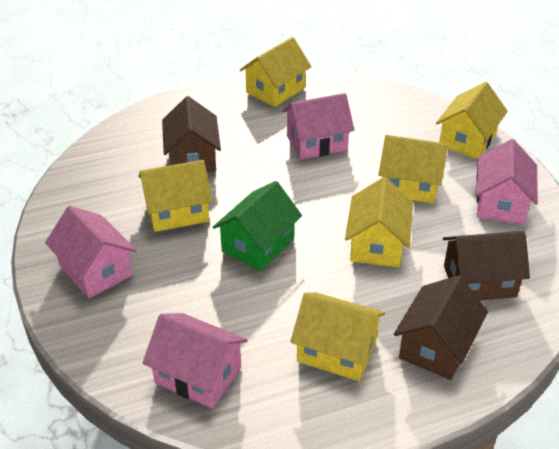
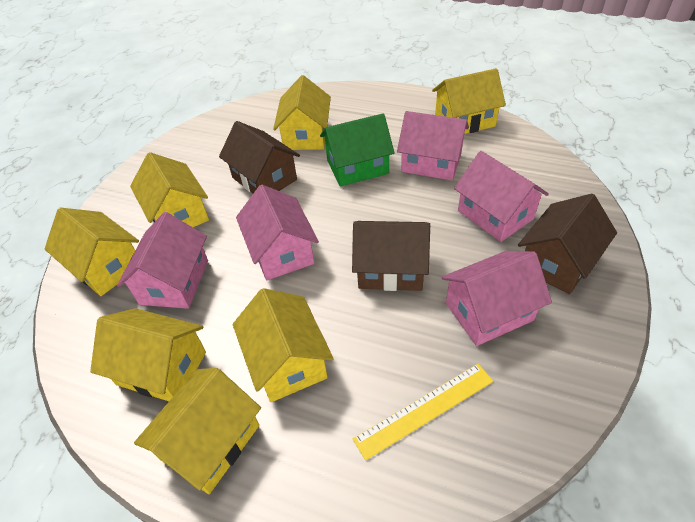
pink house: [45,206,137,299] [143,313,247,409] [282,93,354,160] [475,139,538,224] = 4 -> [117,212,208,309] [236,185,319,280] [397,111,469,181] [441,251,552,346] [454,151,549,242] = 5
yellow house: [139,160,212,232] [240,37,312,107] [291,292,385,381] [345,177,413,267] [379,135,448,204] [436,82,508,159] = 6 -> [45,208,139,296] [90,308,206,401] [130,152,209,227] [134,368,261,494] [233,288,334,402] [273,75,331,150] [432,68,506,134] = 7
yellow ruler: none = 0 -> [353,364,493,460] = 1

